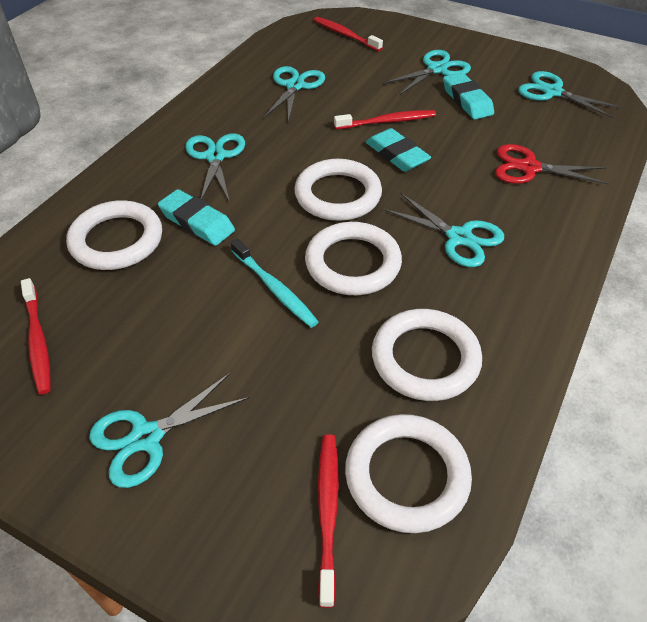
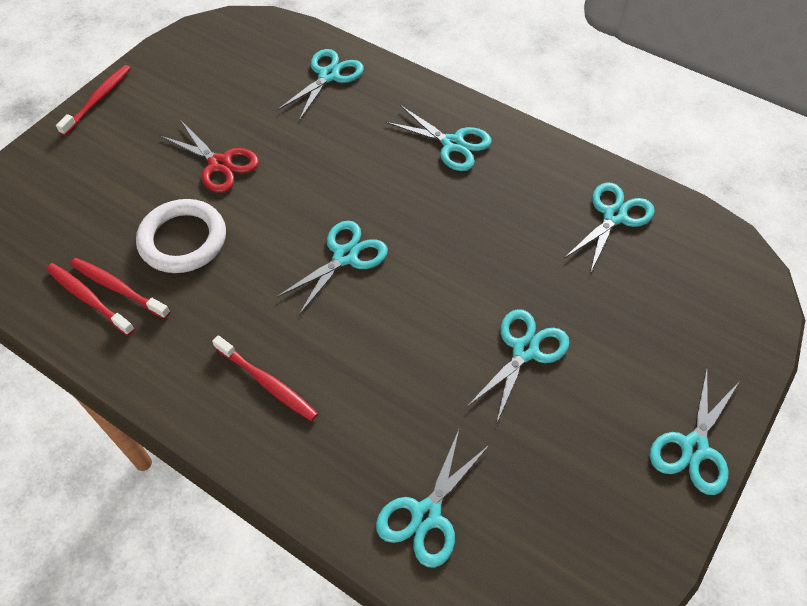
turquoise eraser: [158,189,235,246] [366,128,431,172] [443,72,494,119] = 3 -> none = 0
turquoise scissors: [89,372,249,488] [185,133,245,202] [264,66,325,123] [383,50,471,95] [383,193,504,267] [518,71,621,118] = 6 -> [277,49,364,121] [277,221,388,315] [376,430,490,568] [385,105,492,171] [467,309,570,424] [564,182,655,273] [650,368,740,495] = 7
turquoise toothbrush: [231,239,319,328] = 1 -> none = 0
white ring: [66,200,162,270] [294,159,382,221] [305,222,402,295] [345,414,472,533] [372,309,482,401] = 5 -> [136,199,226,273] = 1

